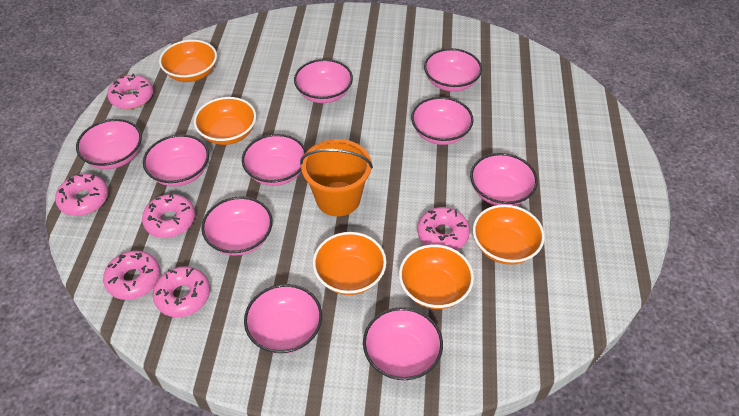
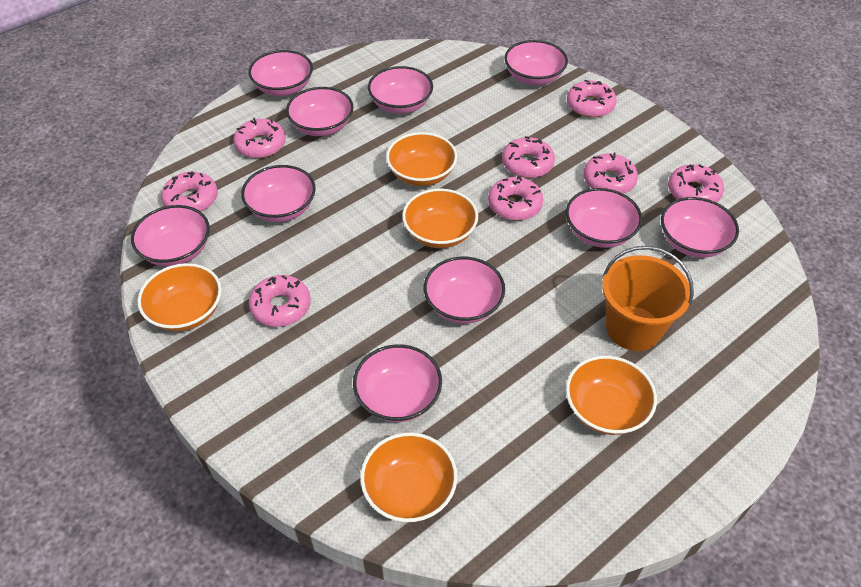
pink donut: [55,174,108,216] [103,251,160,300] [107,74,153,109] [142,193,195,238] [153,266,210,317] [417,207,470,250] = 6 -> [161,171,218,212] [233,118,286,158] [249,275,311,327] [488,175,543,221] [502,136,555,178] [567,80,617,118] [583,152,638,194] [668,164,724,202] = 8

